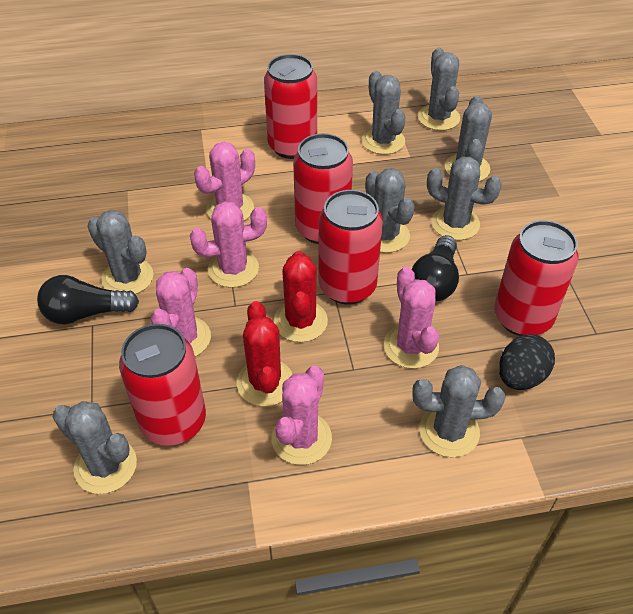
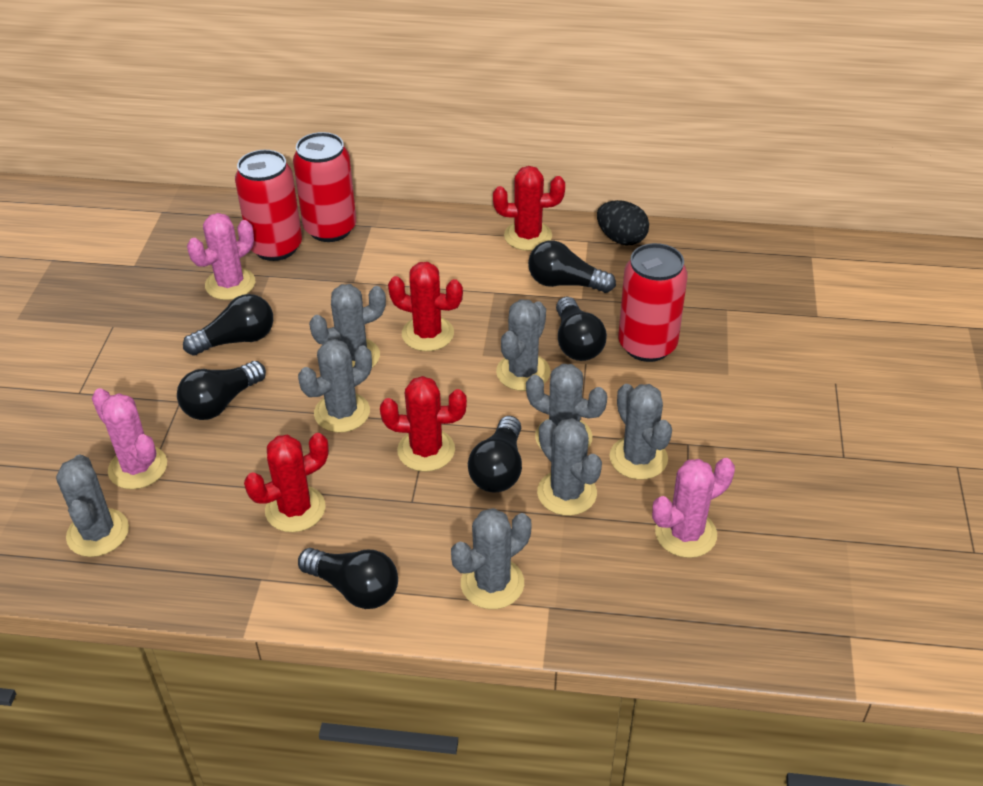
black light bulb: [37,275,139,324] [412,235,459,301] = 2 -> [177,361,266,420] [183,294,273,356] [298,548,398,609] [468,416,522,493] [528,241,616,293] [556,297,607,361] = 6
pink cactus: [151,268,211,357] [190,201,267,288] [194,142,255,221] [271,366,332,465] [384,267,439,369] = 5 -> [92,388,167,489] [187,213,255,300] [652,458,735,558] = 3
red cactus: [237,301,293,407] [274,251,328,342] = 2 -> [244,433,329,532] [380,376,467,472] [388,262,463,351] [493,166,565,251] = 4
red can: [119,324,206,446] [264,54,317,159] [293,133,353,244] [318,190,383,305] [494,220,578,336] = 5 -> [235,150,302,261] [293,132,356,242] [618,243,688,362] = 3

